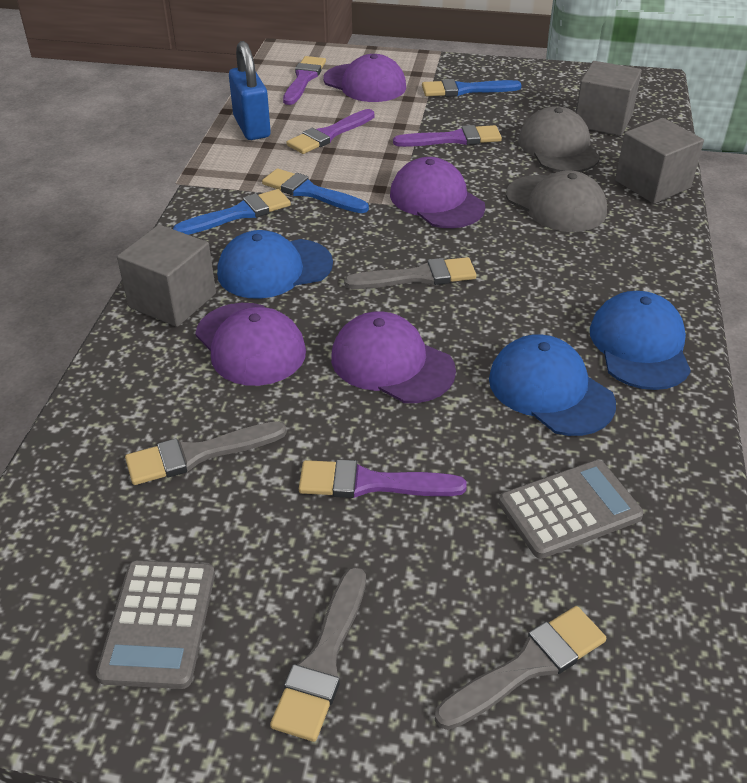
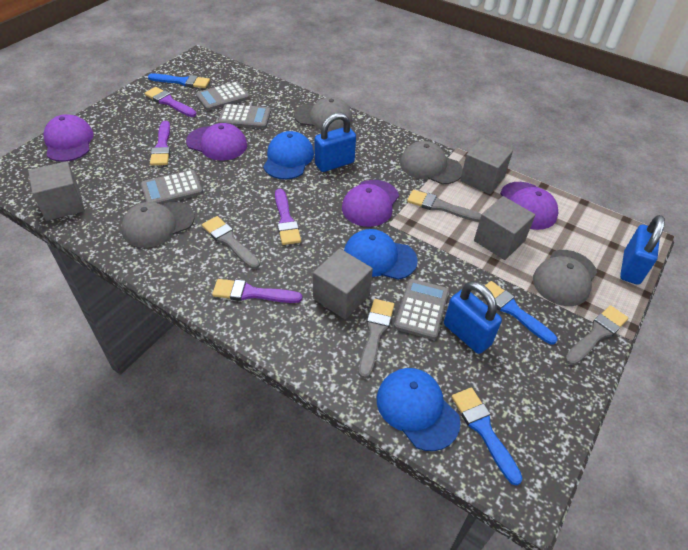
blue padlock: [229,41,271,140] = 1 -> [315,113,356,172] [444,281,502,354] [620,215,665,285] = 3
grey calculator: [96,560,215,689] [499,460,643,559] = 2 -> [141,170,203,204] [196,81,250,111] [218,104,271,129] [394,279,449,340] = 4
grey cap: [506,170,607,232] [518,106,600,172] = 2 -> [121,201,195,248] [294,97,353,132] [400,141,463,184] [533,250,597,306] = 4
grey cube: [117,225,216,327] [576,61,642,136] [615,118,704,204] = 3 -> [28,161,85,221] [313,248,373,319] [460,138,513,194] [474,196,535,260] = 4

